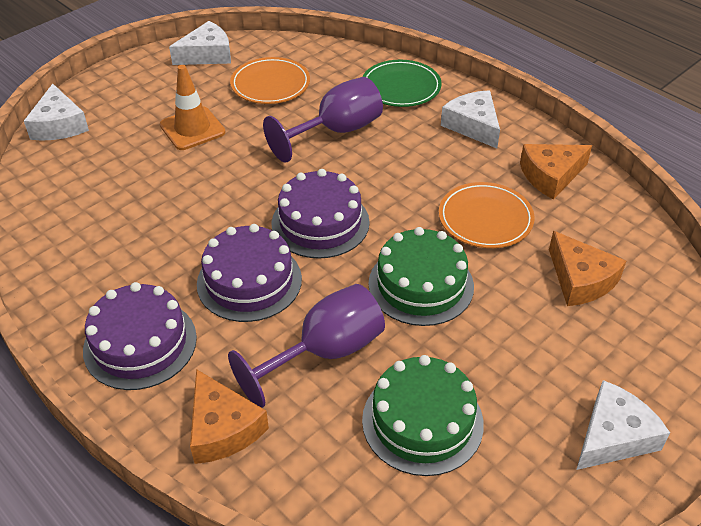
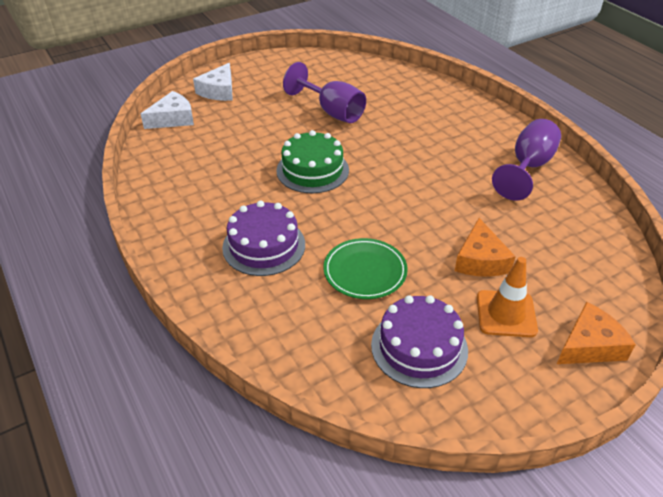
green cake: [362,355,484,476] [368,227,474,326] = 2 -> [276,130,349,193] = 1
orange cheese: [190,369,269,464] [520,144,592,200] [549,231,626,306] = 3 -> [455,218,516,277] [557,302,636,364] = 2
orange plate: [230,57,310,104] [439,182,535,248] = 2 -> none = 0
purple cake: [83,282,197,390] [197,224,302,322] [272,169,370,259] = 3 -> [222,201,305,276] [371,295,468,388] = 2
white cheese: [24,84,89,141] [169,21,231,65] [441,90,500,148] [576,380,670,470] = 4 -> [141,91,194,129] [193,63,233,101] = 2

